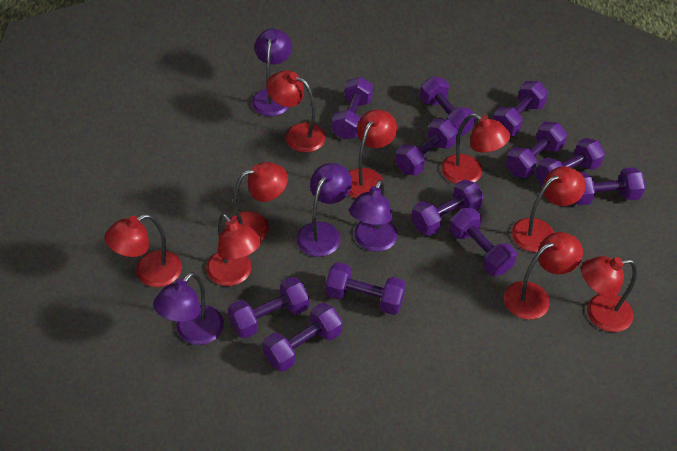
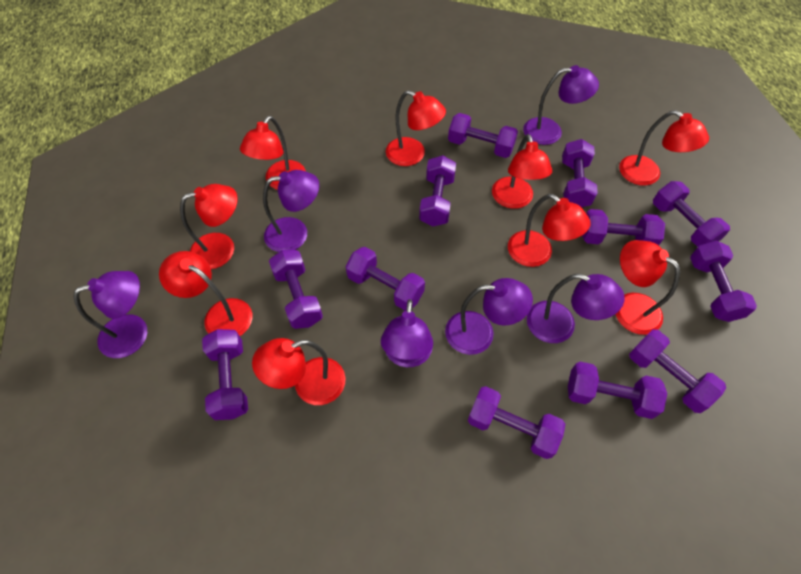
purple lamp: [153,272,224,345] [252,29,292,116] [297,163,352,257] [349,179,398,252] = 4 -> [73,271,147,358] [263,170,319,252] [381,299,433,367] [445,278,533,355] [523,65,599,145] [527,274,625,343] = 6

